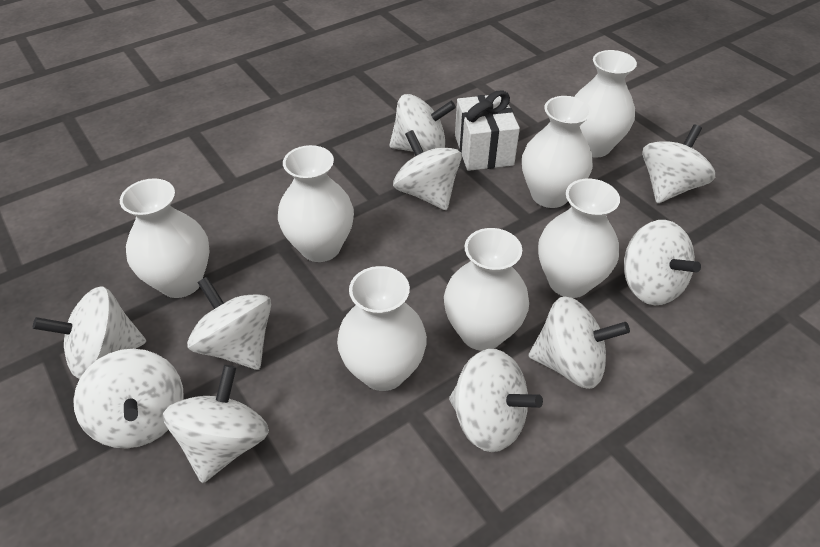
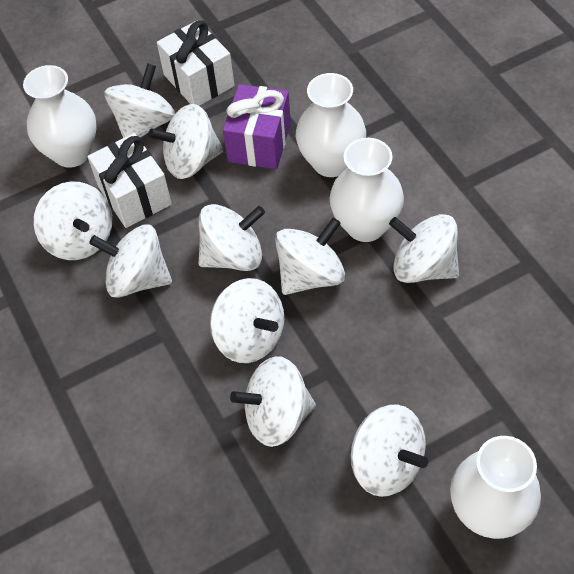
purple gift: none = 0 -> [223,84,291,169] = 1
white gift: [455,90,520,171] = 1 -> [88,133,172,228] [157,20,235,106] = 2
white vase: [120,179,210,298] [278,145,354,262] [337,266,427,391] [444,228,529,351] [522,96,593,208] [538,179,620,298] [574,50,637,158] = 7 -> [23,65,97,168] [296,73,366,177] [330,138,404,242] [450,436,541,539] = 4

